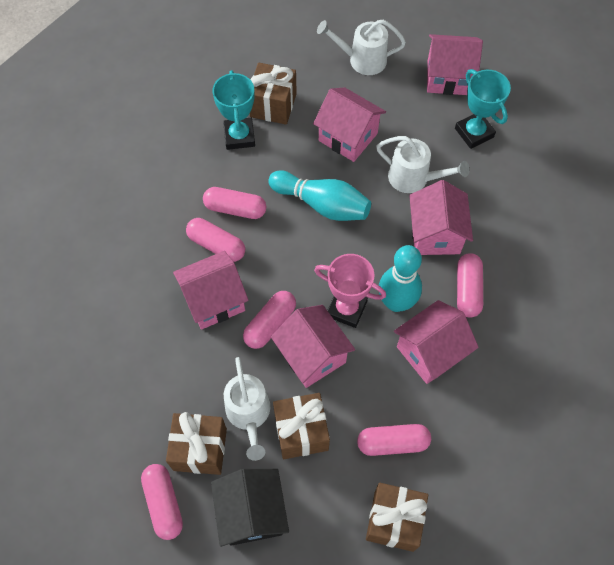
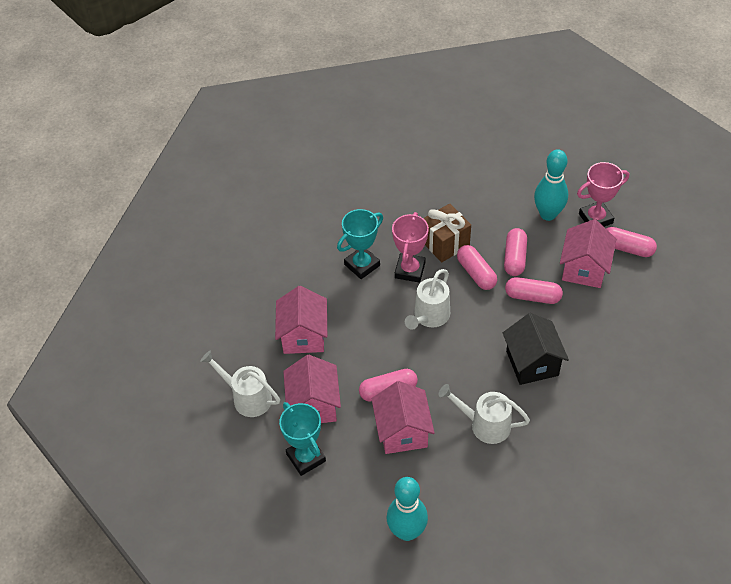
brown gift: [166,412,227,475] [250,62,297,125] [273,393,330,459] [366,483,428,552] = 4 -> [423,204,471,262] = 1
pink capsule: [141,464,183,540] [186,218,245,262] [203,187,266,219] [243,291,296,349] [357,424,431,456] [457,253,483,318] = 6 -> [359,369,418,402] [457,245,497,290] [504,228,527,276] [505,277,563,304] [606,227,657,257] = 5
pink house: [173,251,248,330] [271,305,355,388] [313,87,386,162] [394,300,479,384] [409,180,473,255] [427,34,483,95] = 6 -> [275,286,327,354] [283,355,341,423] [372,381,435,454] [560,219,616,288] = 4
pink trophy: [314,254,386,328] = 1 -> [392,212,429,283] [577,162,629,227] = 2

